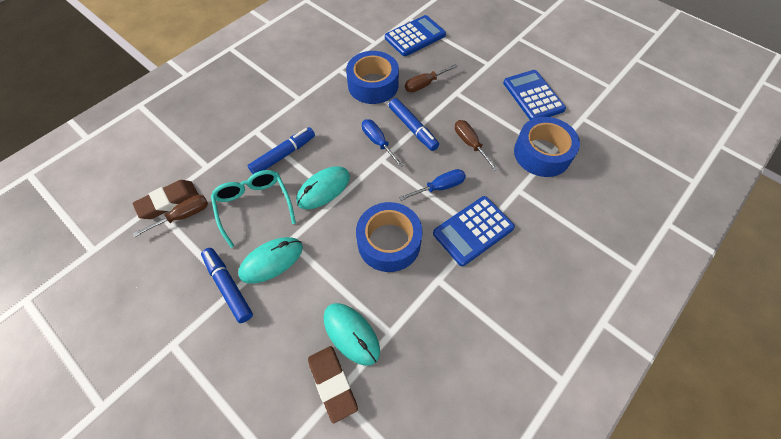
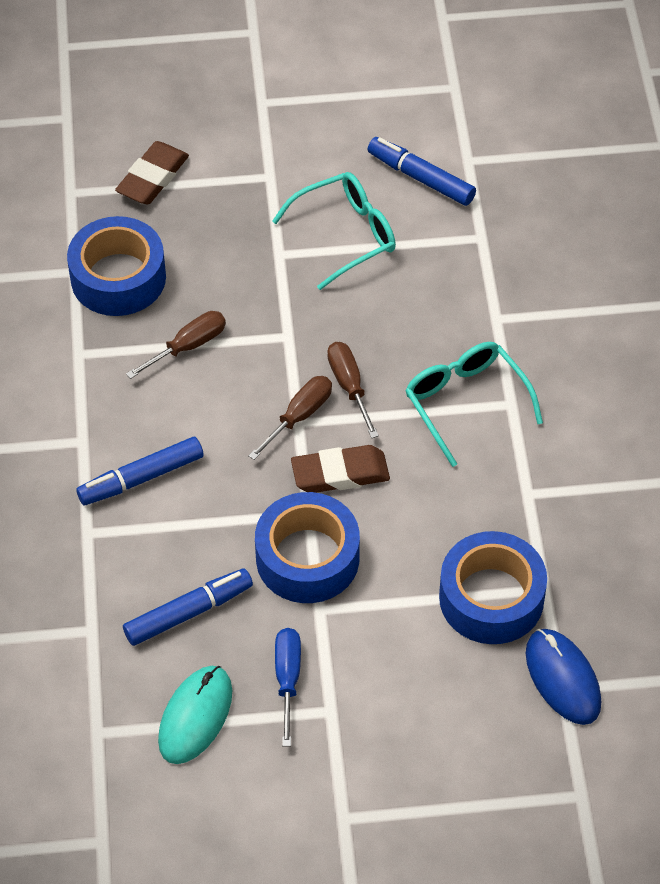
blue calculator: [385,15,446,56] [433,196,515,266] [503,70,566,120] = 3 -> none = 0
blue mouse: none = 0 -> [526,629,601,725] = 1
blue screwdriver: [362,119,404,168] [399,169,466,201] = 2 -> [275,628,301,747] = 1
turquoise glasses: [211,170,296,248] = 1 -> [272,172,396,290] [405,342,543,467] = 2
turquoise mouse: [238,237,303,284] [296,166,350,209] [324,303,380,366] = 3 -> [158,666,232,764] = 1

